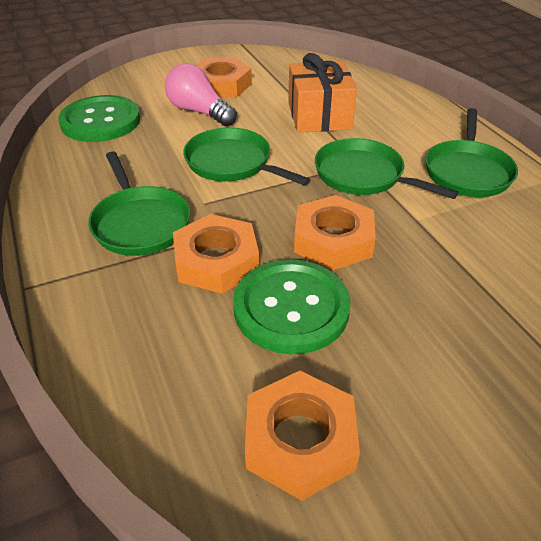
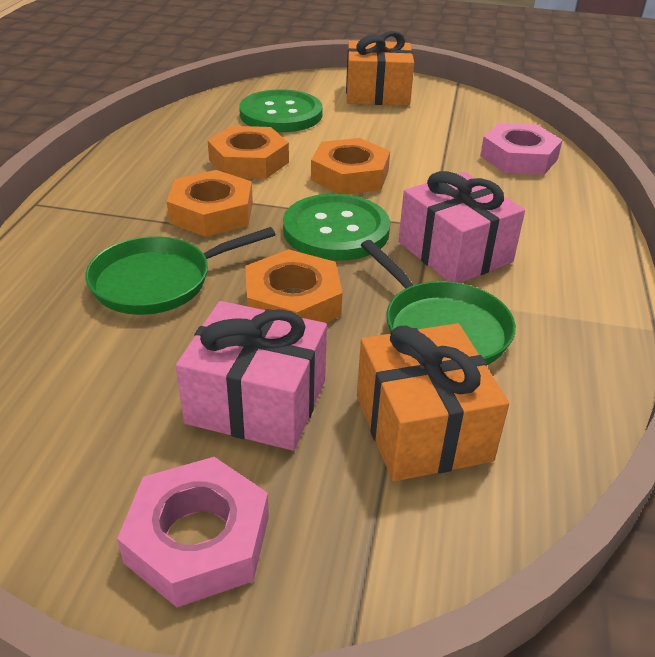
green pan: [88,151,190,256] [183,127,311,186] [315,138,459,199] [425,108,518,197] = 4 -> [85,227,275,315] [361,240,516,365] = 2
orange gift: [288,53,357,133] = 1 -> [346,31,414,106] [357,323,509,482] = 2
pink gift: none = 0 -> [176,301,327,451] [398,171,525,283] = 2
pink light bulb: [165,63,237,126] = 1 -> none = 0
pink nut: none = 0 -> [117,457,269,607] [480,123,562,175] = 2

